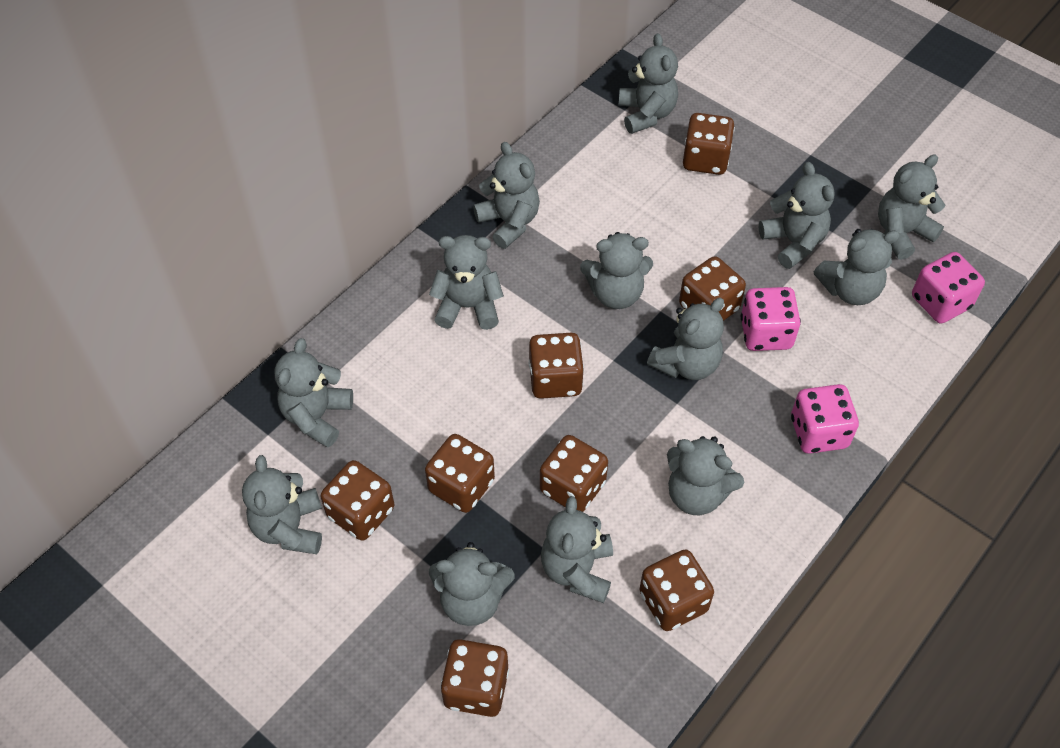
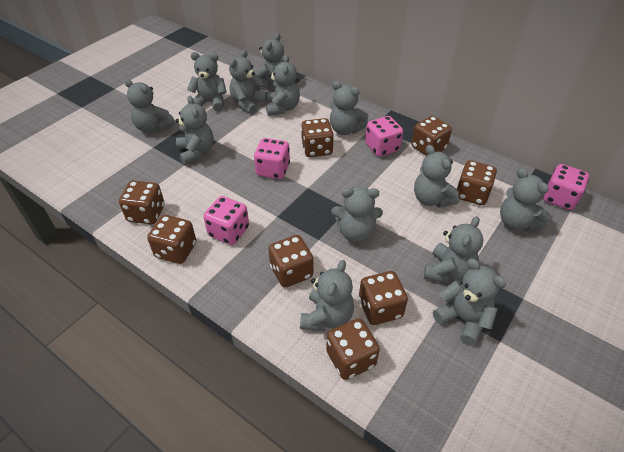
pink dice: [741,287,801,351] [791,384,859,454] [912,252,985,323] = 3 -> [203,196,249,245] [254,138,290,179] [365,116,403,157] [543,164,589,210] = 4

